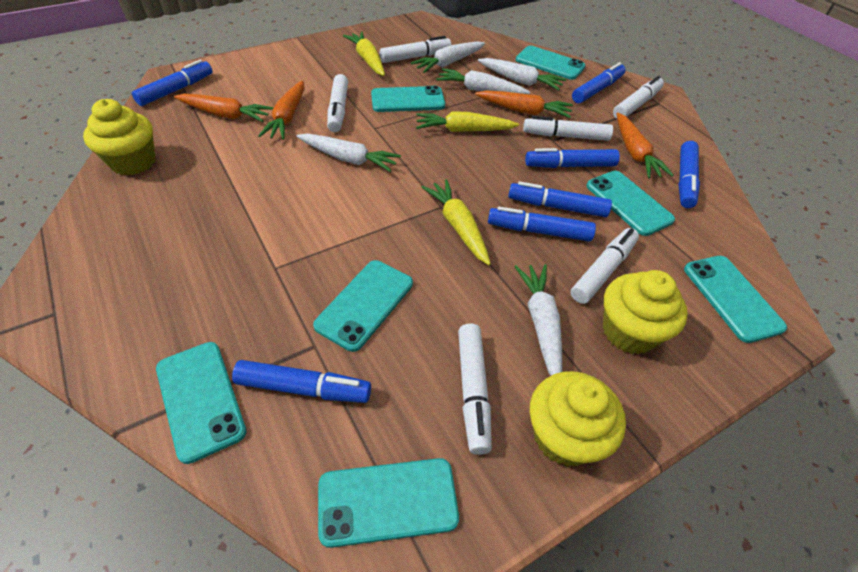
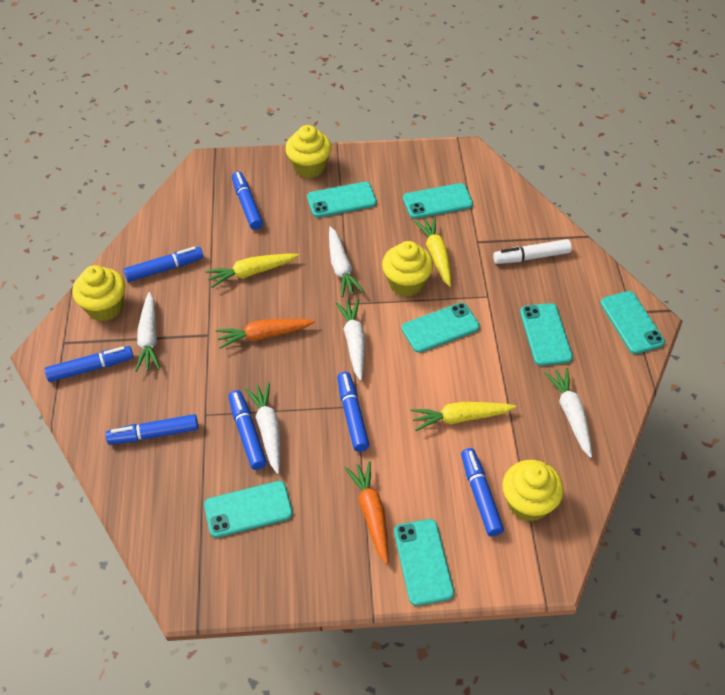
orange carrot: [174,94,273,122] [258,81,305,140] [475,90,573,118] [617,113,673,178] = 4 -> [216,319,315,349] [345,461,388,564] = 2
white marker: [327,74,348,132] [380,36,452,63] [458,323,492,455] [523,116,613,141] [571,228,639,304] [613,76,664,119] = 6 -> [493,239,572,264] = 1
yellow cupcake: [83,99,156,175] [530,371,626,467] [603,270,688,354] = 3 -> [72,265,126,321] [285,125,332,178] [382,241,433,297] [502,460,564,522] = 4

